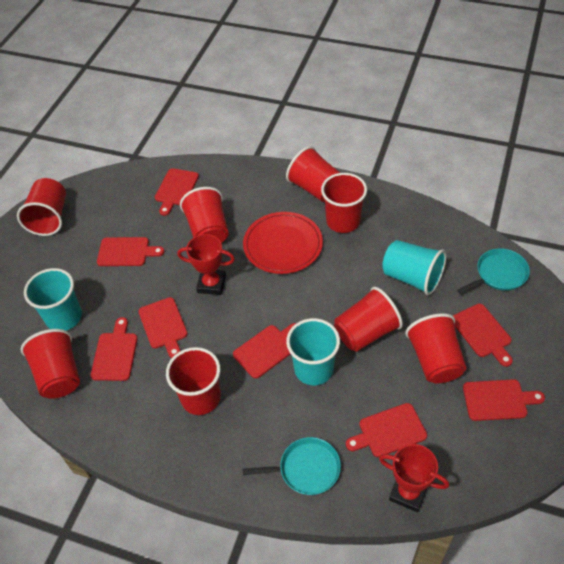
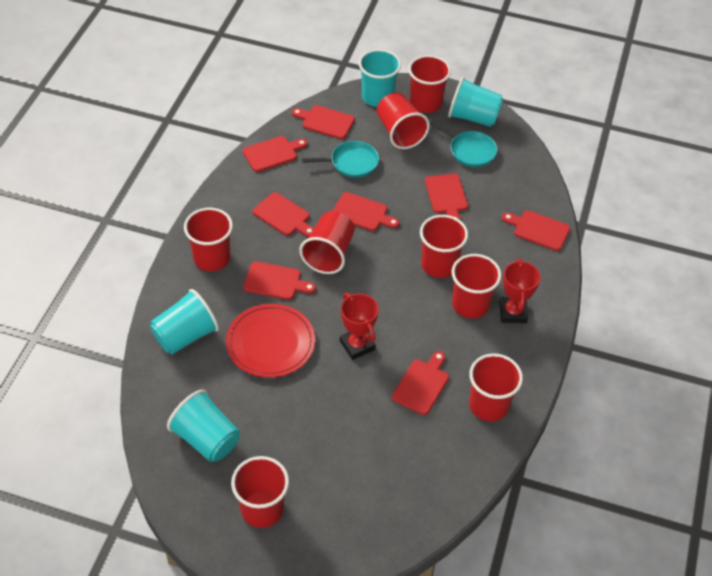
turquoise cup: [24,268,82,330] [286,318,340,385] [382,240,446,295] = 3 -> [150,289,219,354] [167,390,240,462] [359,49,401,107] [448,77,503,127] = 4

